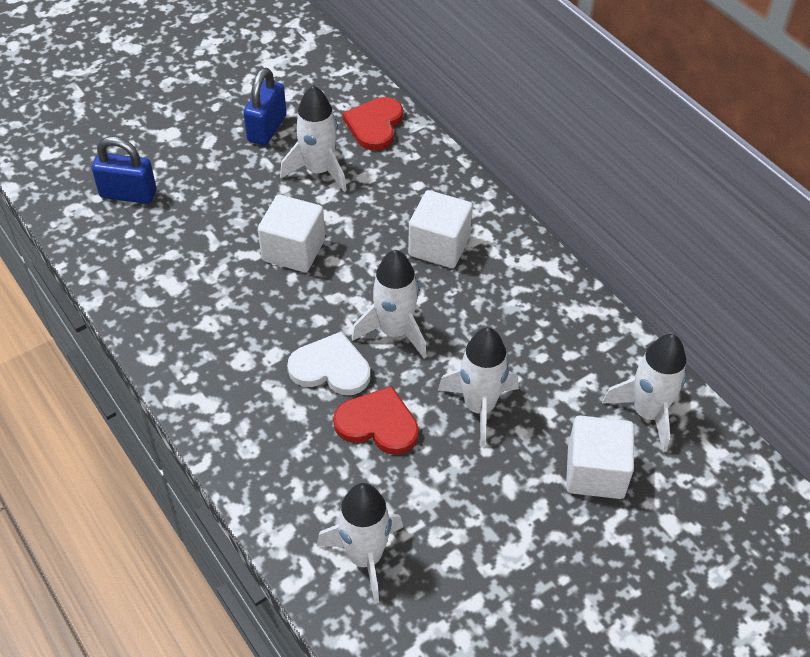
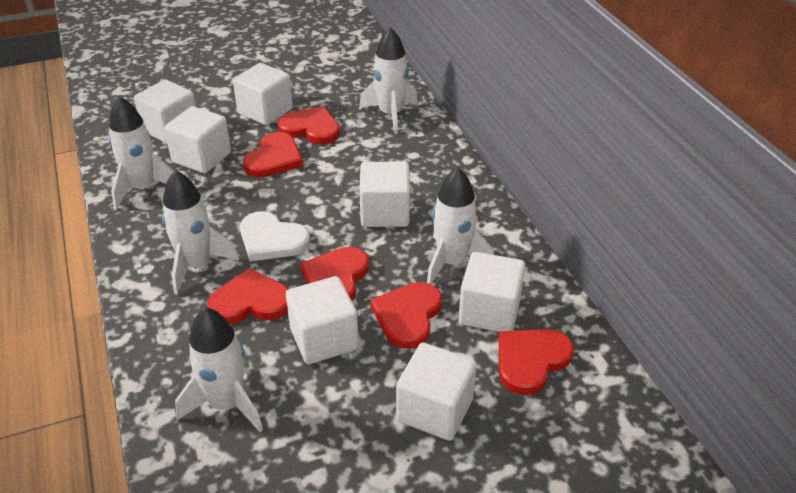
blue padlock: [92,137,156,204] [243,68,286,146] = 2 -> none = 0
red heart: [333,386,419,455] [343,97,403,151] = 2 -> [207,268,288,324] [243,132,303,177] [278,106,340,144] [300,247,369,301] [370,282,442,349] [498,329,574,395] = 6
white cube: [258,195,325,272] [408,190,473,268] [566,415,634,499] = 3 -> [134,79,196,144] [164,106,231,174] [233,63,293,125] [286,276,359,364] [359,162,410,227] [396,342,477,441] [459,252,525,332] = 7

